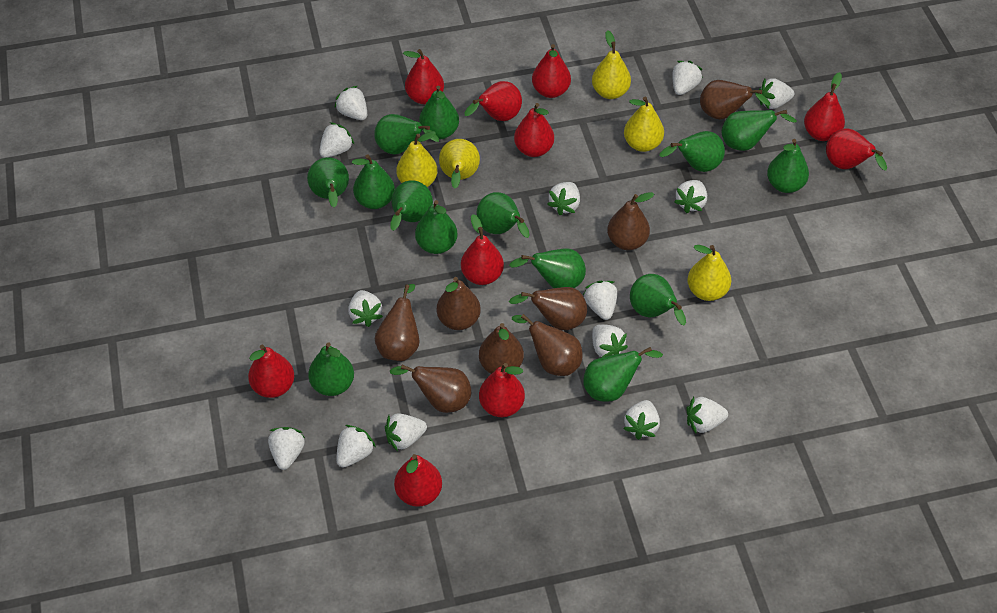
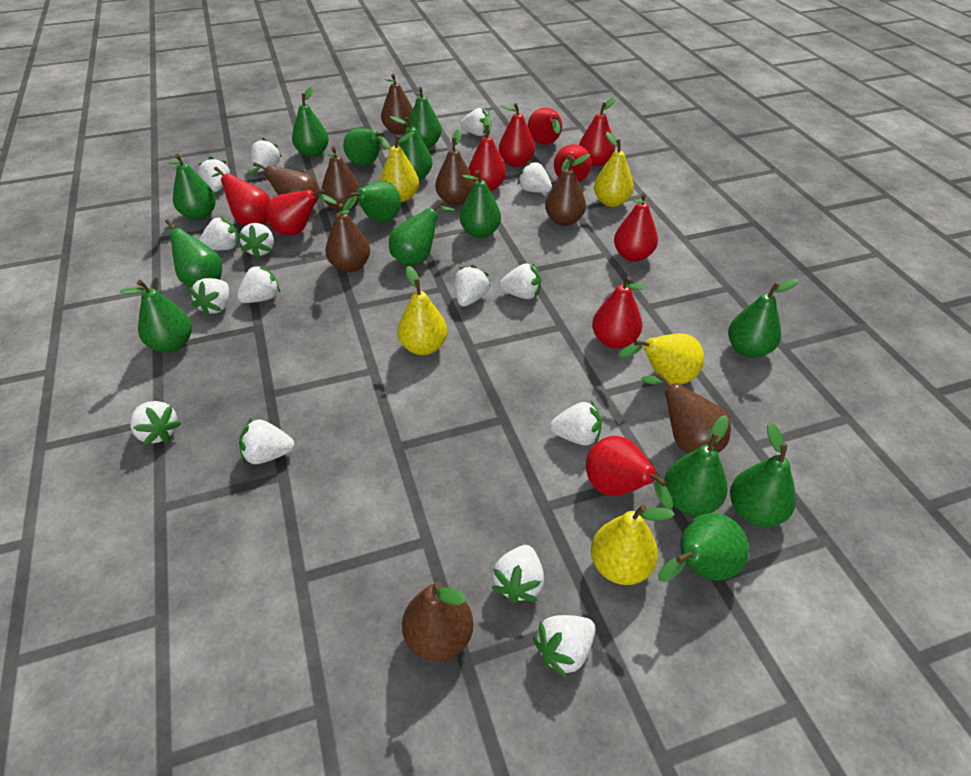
white strawberry: [268,427,305,470] [319,122,355,158] [334,86,367,120] [337,425,376,467] [348,290,383,327] [385,413,427,451] [547,182,580,215] [583,281,617,320] [592,324,628,358] [623,400,660,440] [672,61,703,95] [674,180,707,213] [686,396,728,433] [759,78,794,109] = 14 -> [130,401,181,445] [189,278,229,317] [199,157,230,192] [199,217,239,250] [237,265,280,303] [238,223,274,258] [239,418,295,464] [251,138,282,172] [455,265,490,307] [460,108,490,136] [491,545,544,604] [499,263,541,299] [517,161,552,193] [533,615,595,679] [550,400,602,446] = 15

